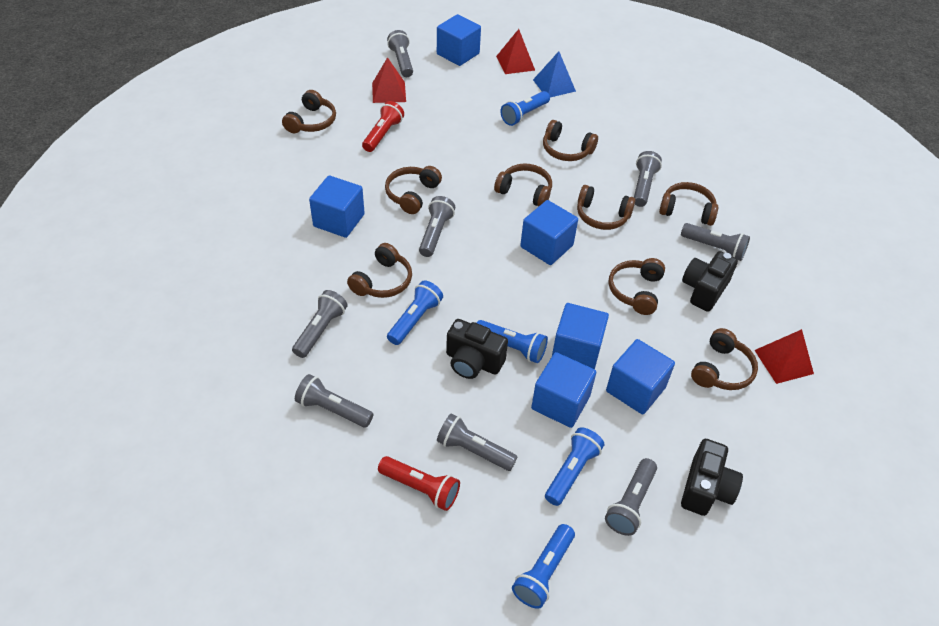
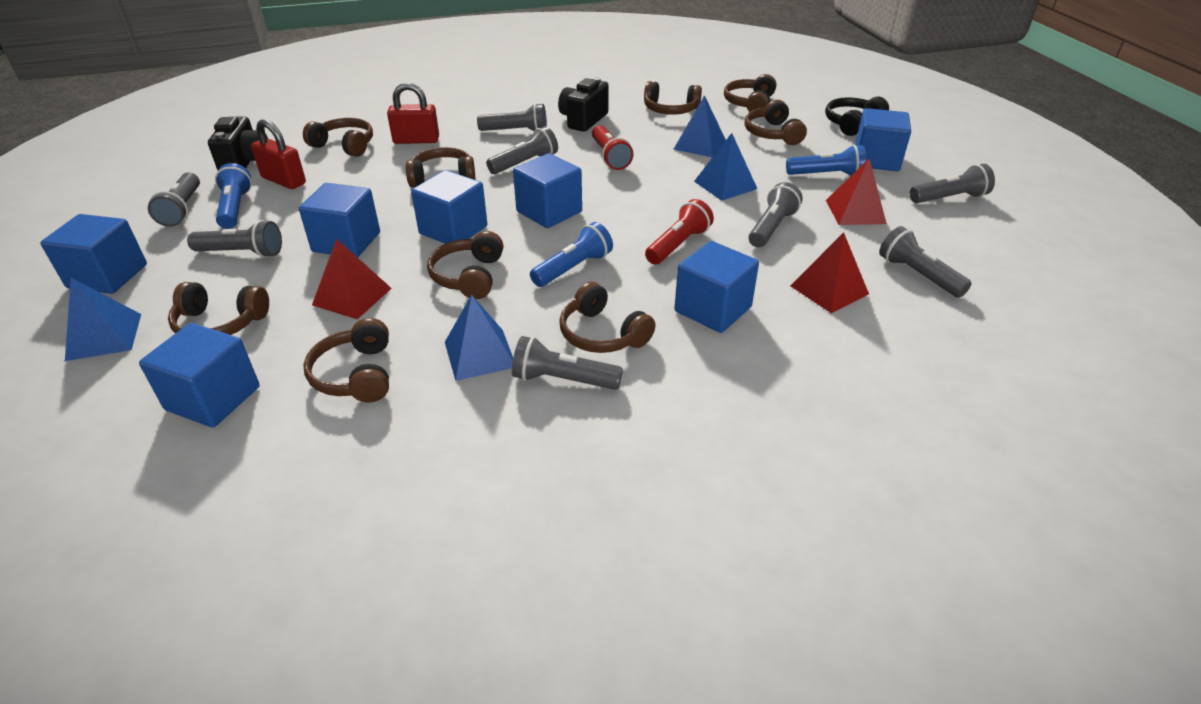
black camera: [446,319,508,379] [681,439,743,516] [682,251,738,312] = 3 -> [208,116,268,170] [558,77,609,132] = 2
black headphones: none = 0 -> [825,96,889,136] = 1
blue cube: [309,175,365,238] [437,14,481,66] [520,200,578,265] [531,352,596,428] [552,303,609,369] [606,339,675,415] = 6 -> [40,214,147,294] [139,323,260,427] [299,183,380,257] [411,170,487,244] [513,153,582,228] [675,241,759,333] [855,108,911,171] = 7
blue flashlight: [387,280,443,345] [477,320,548,363] [500,91,550,126] [512,524,575,609] [545,427,604,506] = 5 -> [215,163,252,229] [530,222,613,287] [786,145,867,176] = 3
blue pyramid: [533,51,576,97] = 1 -> [65,278,141,361] [445,294,513,381] [673,95,726,157] [694,133,757,201] = 4
red padlock: none = 0 -> [251,119,306,189] [387,83,439,144] = 2

